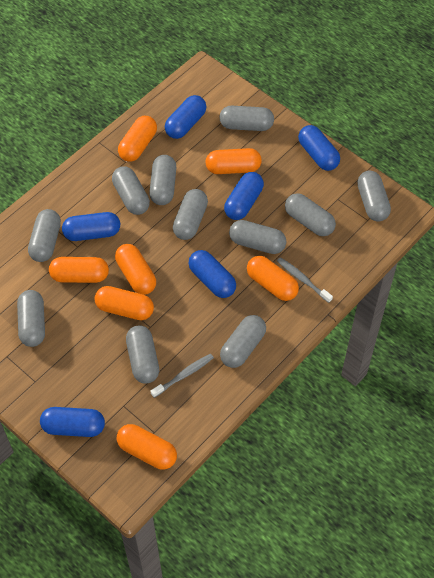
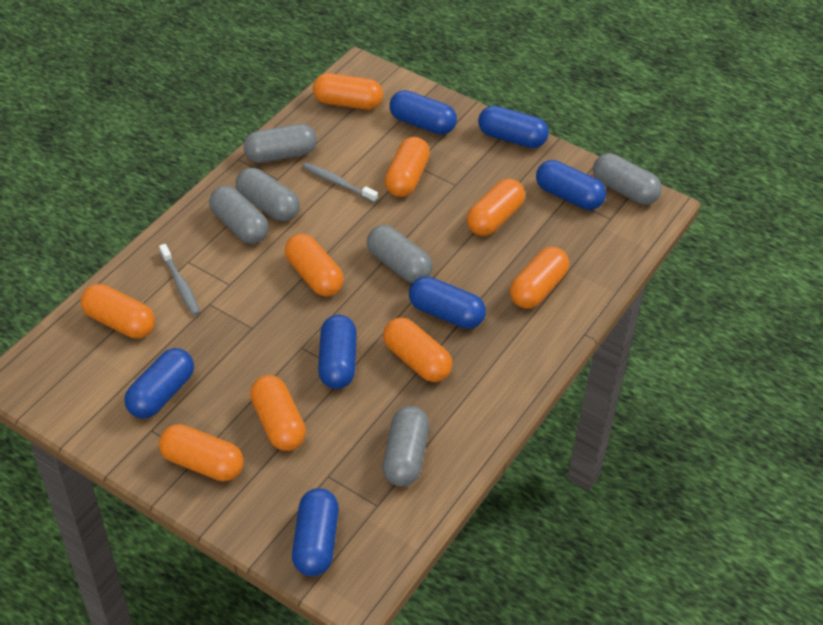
blue capsule: [40,407,105,437] [62,212,120,241] [165,95,206,139] [188,250,236,298] [224,172,264,220] [298,125,340,171] = 6 -> [124,348,194,418] [292,488,339,576] [318,315,357,389] [390,90,457,135] [409,276,486,329] [478,106,549,148] [536,160,606,210] = 7
grey capsule: [17,290,45,347] [28,209,61,262] [112,166,150,215] [126,325,159,384] [149,155,176,205] [173,189,208,240] [219,106,274,131] [220,315,266,368] [229,220,286,254] [285,193,336,236] [357,171,391,222] = 11 -> [209,186,269,244] [236,168,300,221] [243,124,317,163] [367,225,432,283] [383,406,429,487] [593,153,662,205] = 6
orange capsule: [49,257,109,283] [94,286,154,320] [115,244,156,295] [117,424,177,470] [118,116,157,162] [205,148,262,174] [247,256,299,301] = 7 -> [81,284,155,338] [159,424,244,481] [250,375,306,451] [285,234,344,296] [313,73,383,110] [383,317,452,382] [385,137,430,197] [467,179,525,236] [510,247,569,309] = 9

